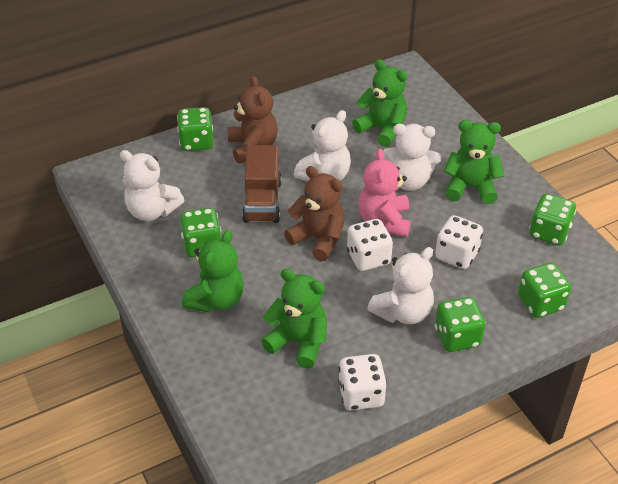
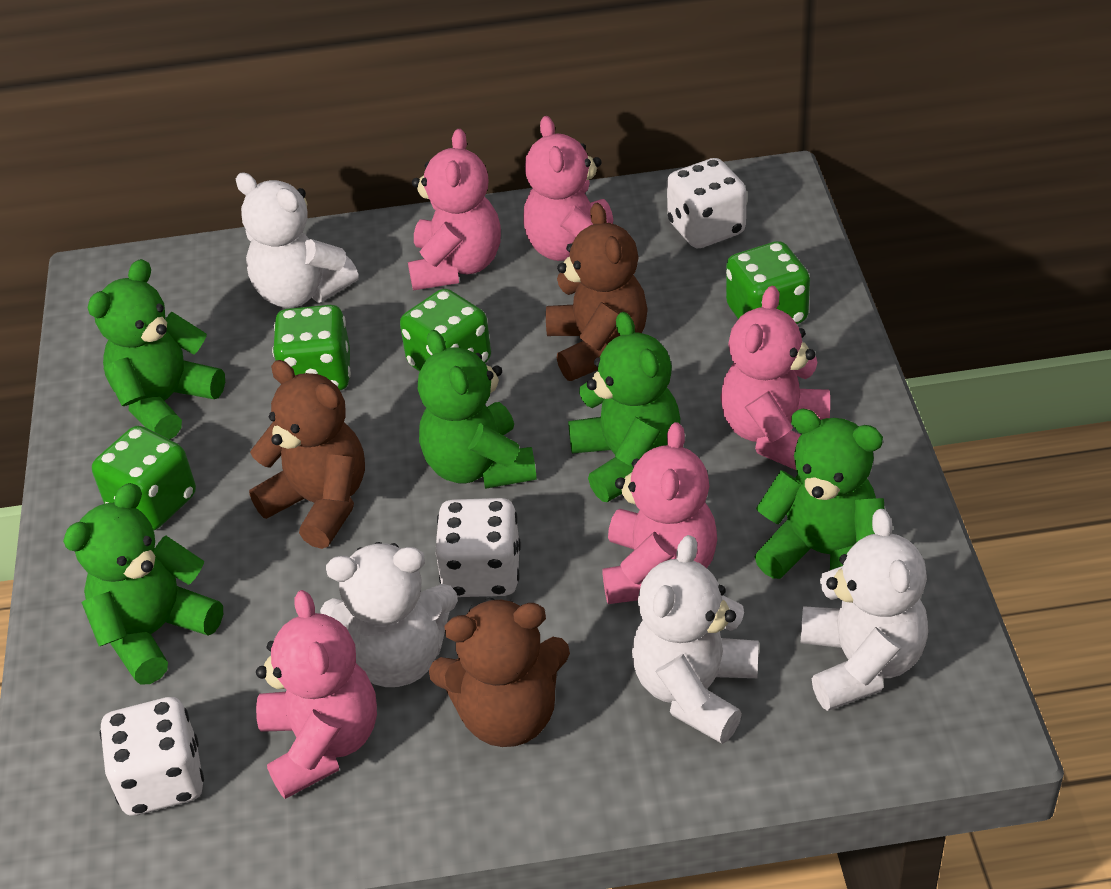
brown teddy bear: [228,76,278,164] [284,166,345,261] = 2 -> [249,360,365,549] [429,598,570,747] [546,203,648,381] = 3
brown truck: [242,145,282,223] = 1 -> none = 0
green dice: [177,107,214,151] [180,207,221,258] [435,297,485,352] [518,263,571,318] [529,194,576,246] = 5 -> [92,426,196,531] [272,305,351,390] [400,289,491,372] [726,241,810,324] = 4
green teddy bear: [182,230,244,313] [261,269,327,369] [352,59,407,147] [444,120,504,204] = 4 -> [63,483,223,685] [88,259,225,440] [418,330,537,489] [568,312,680,502] [755,409,884,579] = 5
pink teddy bear: [358,148,411,237] = 1 -> [256,590,377,799] [408,129,501,291] [523,116,613,261] [602,422,717,604] [721,286,830,470] = 5

